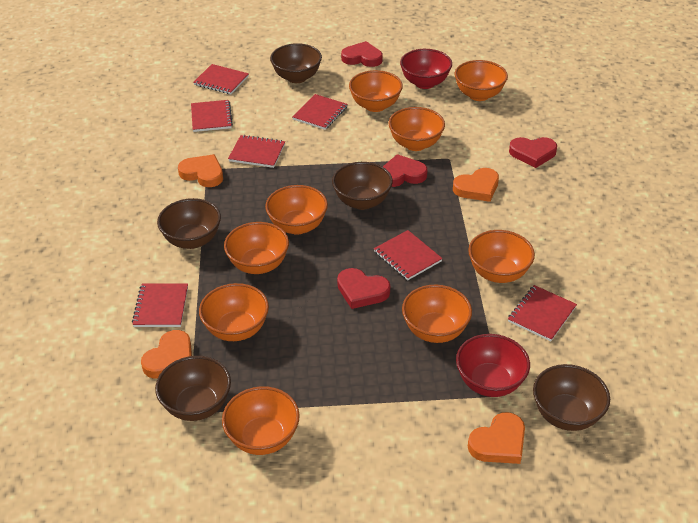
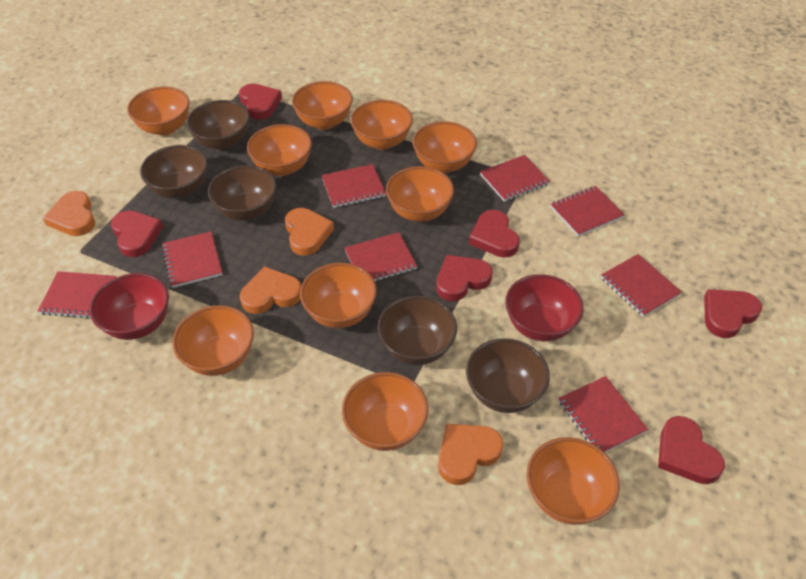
orange bowl: [199,283,269,341] [222,386,300,455] [224,222,289,274] [265,185,328,235] [349,70,403,112] [388,107,445,151] [402,285,472,343] [454,60,508,101] [468,230,535,283] = 9 -> [127,87,190,136] [172,305,254,376] [247,124,312,176] [292,81,353,130] [300,263,377,328] [342,372,428,451] [350,100,413,150] [386,166,454,222] [413,121,477,173] [527,437,620,525] = 10
red heart: [337,268,390,309] [341,41,383,67] [383,154,427,187] [509,137,557,168] = 4 -> [111,210,163,257] [239,84,282,120] [436,255,493,301] [469,210,520,258] [658,416,725,484] [704,289,762,338] = 6
red notebook: [132,284,188,327] [191,100,233,132] [193,64,249,94] [228,135,285,168] [292,94,347,130] [374,230,443,280] [508,285,577,341] = 7 -> [38,271,116,319] [162,232,223,288] [321,164,386,208] [344,232,417,281] [480,155,550,202] [550,186,625,236] [559,376,648,453] [601,254,682,317] = 8

